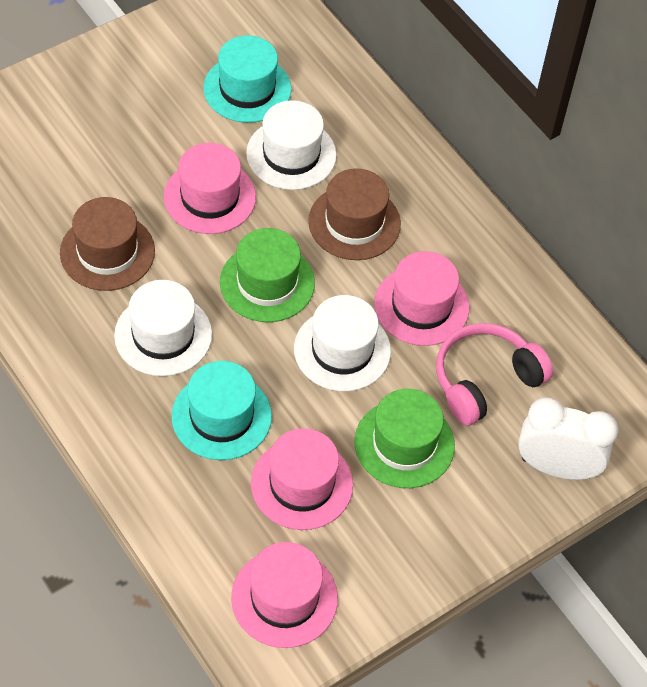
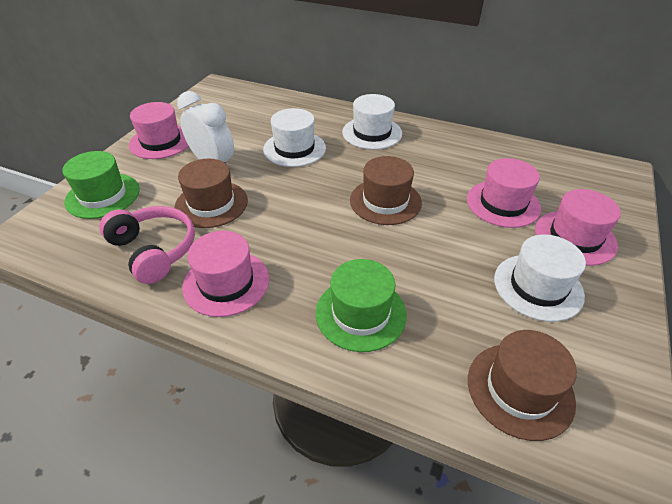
brown hat: [60,197,155,291] [308,168,401,260] = 2 -> [174,159,248,228] [350,156,422,225] [468,330,577,441] = 3
turquoise hat: [171,361,272,460] [203,35,292,123] = 2 -> none = 0

